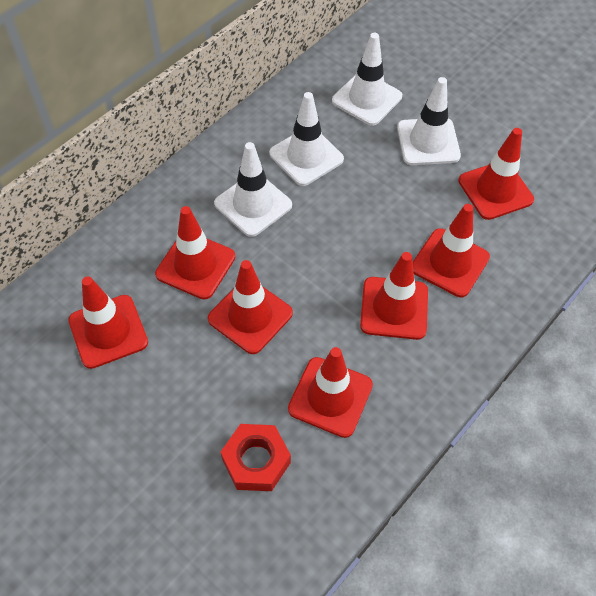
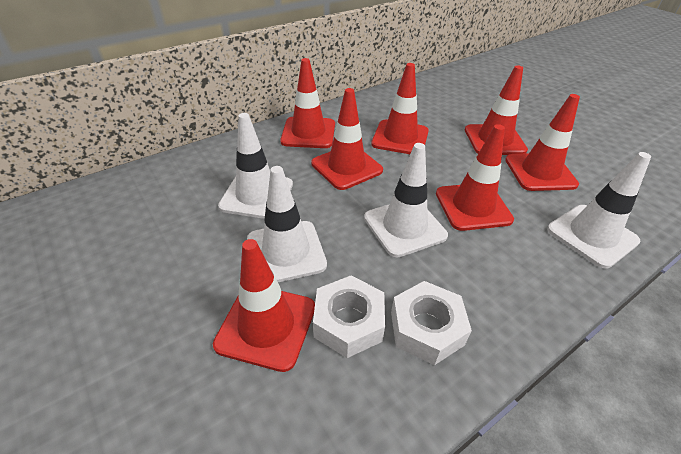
red nut: [221,424,291,491] = 1 -> none = 0
white nut: none = 0 -> [313,275,385,358] [391,281,472,365] = 2

